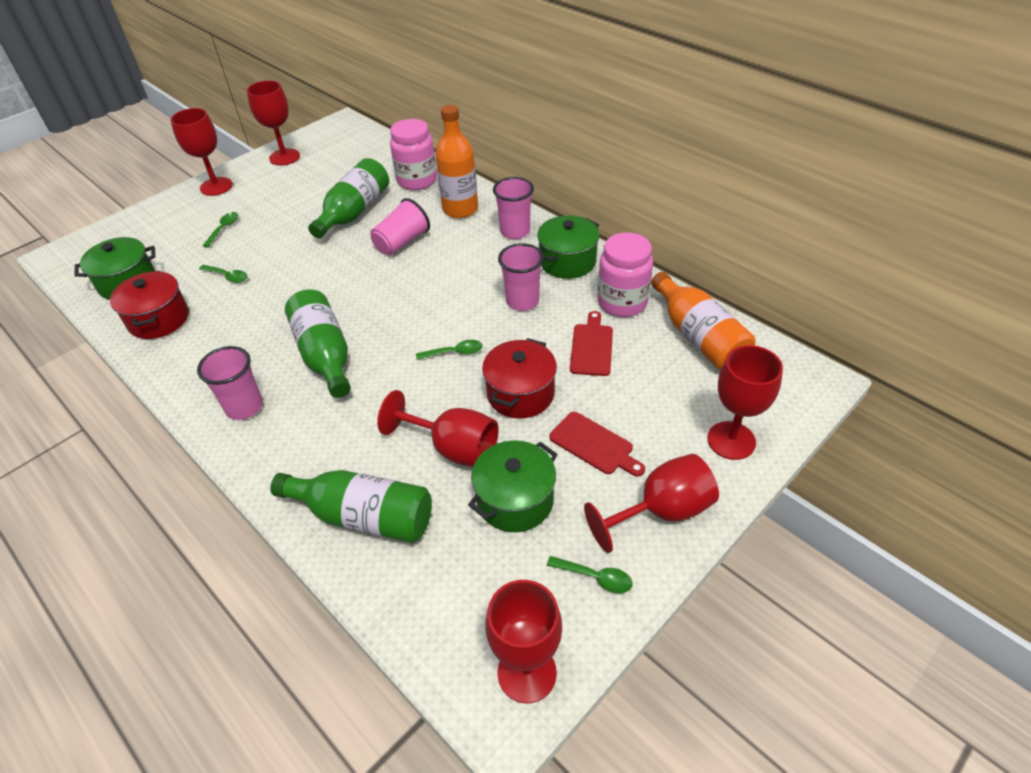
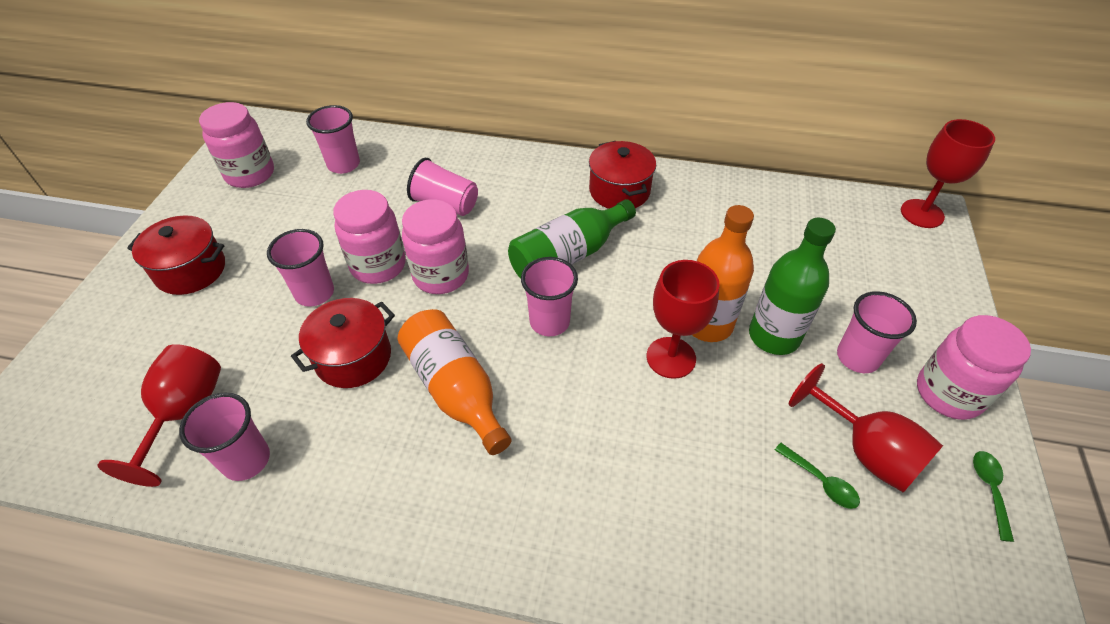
green bottle: [270,470,432,543] [285,289,351,398] [308,158,389,238] = 3 -> [508,199,636,279] [749,218,836,355] = 2
green pot: [74,237,156,300] [468,440,558,532] [537,215,600,279] = 3 -> none = 0
green spoon: [199,265,248,283] [203,212,238,248] [416,340,483,360] [547,556,633,593] = 4 -> [775,443,860,509] [973,451,1014,542] = 2
pink cup: [197,346,263,420] [370,198,430,255] [493,177,534,239] [498,243,544,311] = 4 -> [179,392,270,481] [267,229,334,307] [306,105,360,174] [407,158,478,216] [521,257,578,336] [837,291,917,373] = 6
pink jar: [390,119,437,190] [598,233,653,317] = 2 -> [199,102,274,188] [333,190,406,284] [402,199,469,294] [917,315,1031,420] = 4
red cutting board: [549,412,645,477] [570,311,613,376] = 2 -> none = 0
red goblet: [170,108,233,196] [247,81,300,166] [377,390,499,467] [486,580,562,704] [584,454,719,553] [707,345,783,460] = 6 -> [97,344,221,487] [647,260,720,379] [789,363,943,493] [901,119,995,228] = 4
red pot: [110,271,189,339] [482,338,557,419] = 2 -> [127,215,225,295] [291,298,395,388] [589,141,656,209] = 3

